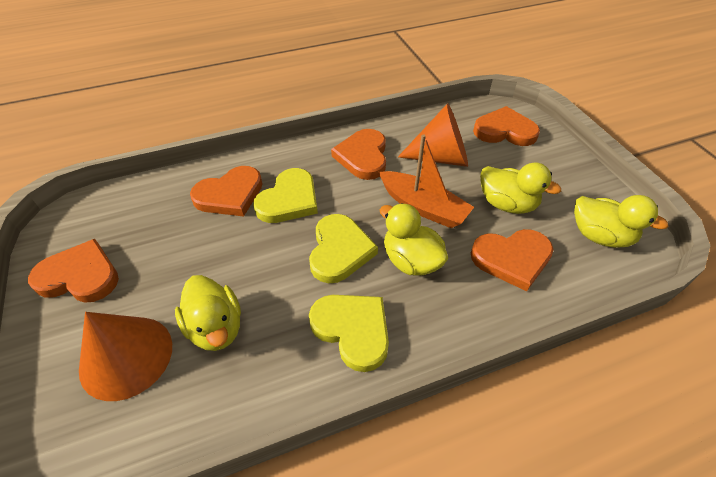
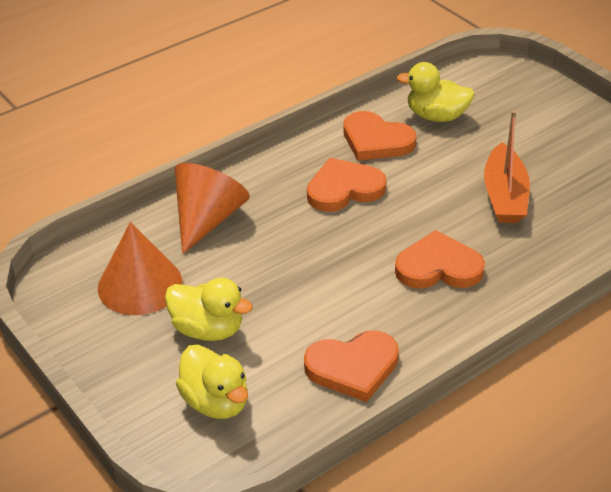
orange heart: [28,239,119,303] [190,166,263,217] [331,129,386,180] [471,229,554,291] [473,106,540,146] = 5 -> [304,330,399,402] [307,158,387,212] [343,111,417,161] [395,230,485,289] = 4
yellow duck: [175,275,241,351] [380,203,448,276] [480,163,561,214] [574,195,669,248] = 4 -> [165,278,253,341] [176,345,248,419] [396,62,475,122] = 3
yellow heart: [253,168,318,223] [309,214,378,283] [309,295,389,372] = 3 -> none = 0

